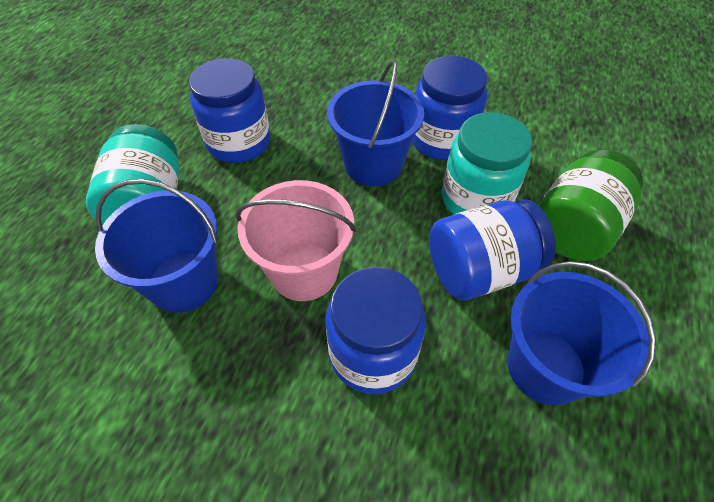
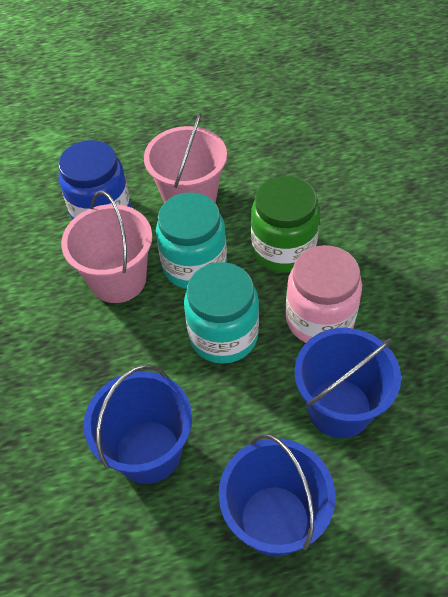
blue jar: [189,58,271,163] [325,267,426,394] [412,56,487,160] [429,199,556,301] = 4 -> [58,140,131,220] = 1
pink bucket: [235,180,356,301] = 1 -> [61,191,152,303] [144,113,227,203] = 2
pink jar: none = 0 -> [286,245,362,343] = 1

